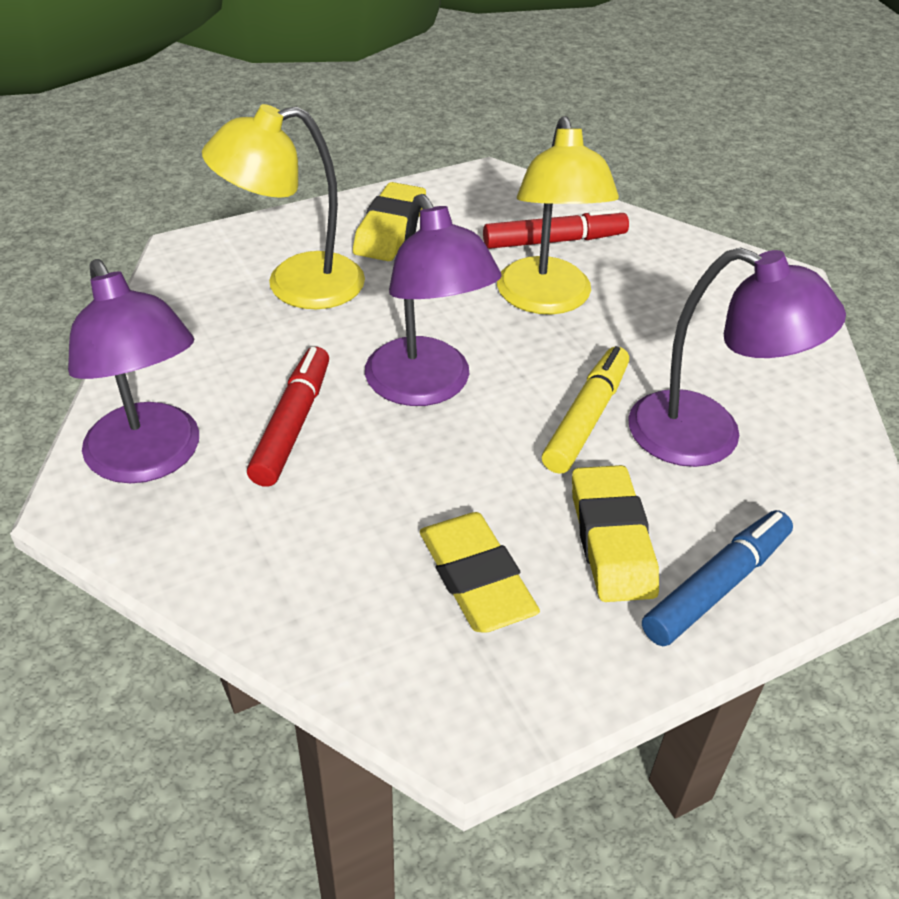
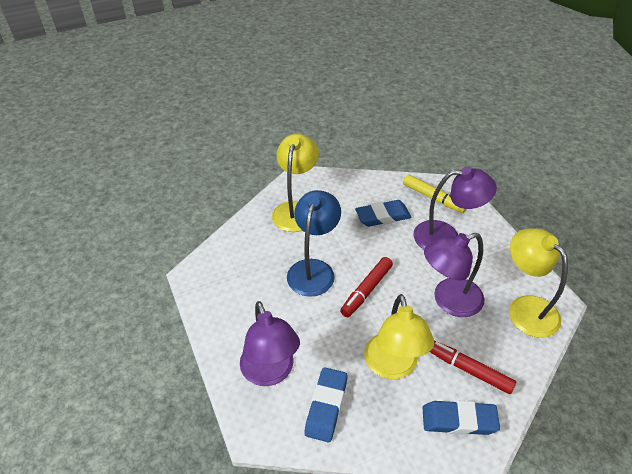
blue eraser: none = 0 -> [304,367,348,442] [355,200,411,227] [423,400,500,435] = 3
blue lamp: none = 0 -> [287,190,341,297] = 1
blue marker: [642,510,793,646] = 1 -> none = 0
yellow eraser: [353,182,426,261] [420,512,540,633] [572,465,659,602] = 3 -> none = 0
yellow lamp: [202,104,365,309] [497,116,619,315] = 2 -> [272,134,319,232] [364,294,434,379] [509,228,568,338] = 3

